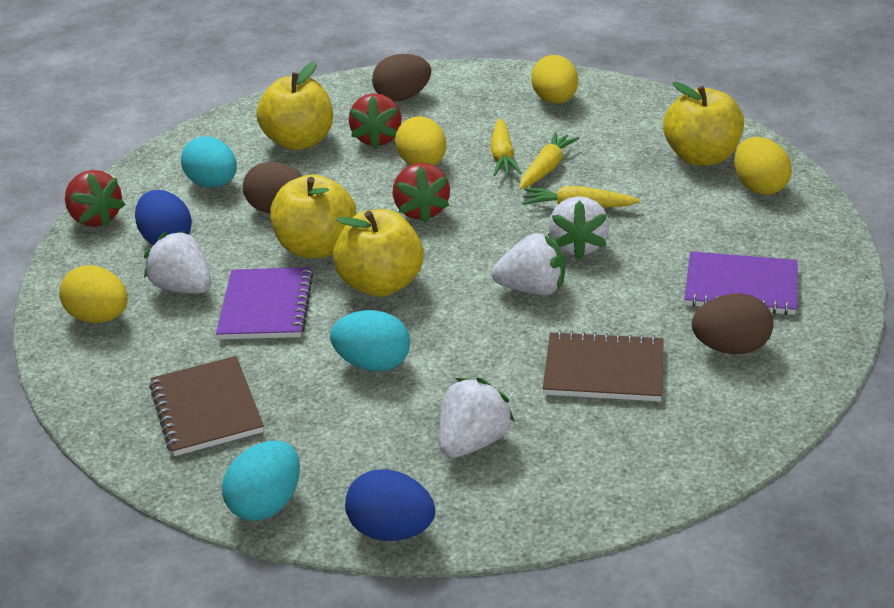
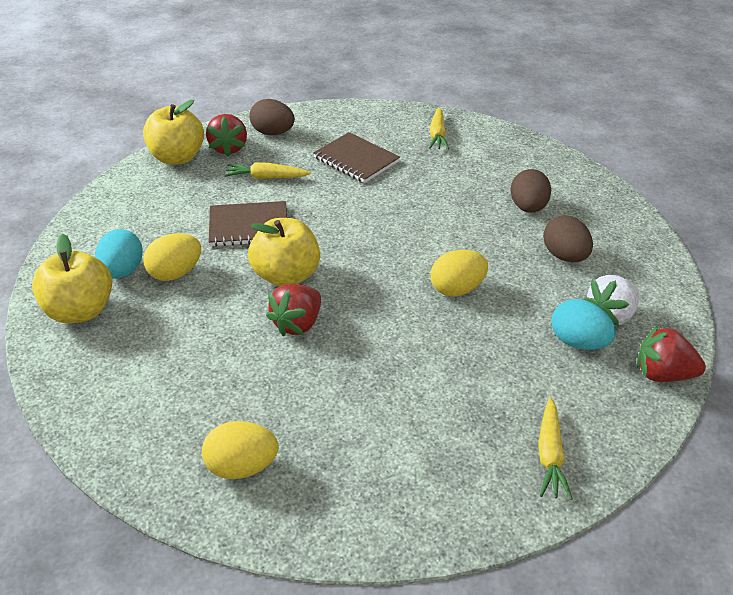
blue egg: [135,190,192,245] [345,469,435,541] = 2 -> none = 0
purple notebook: [216,267,313,340] [684,251,798,315] = 2 -> none = 0
turquoise egg: [181,136,237,188] [222,441,300,521] [330,310,410,371] = 3 -> [95,229,143,279] [552,299,616,350] = 2
white strawberry: [144,231,211,294] [439,378,515,458] [492,233,565,295] [548,196,609,260] = 4 -> [583,275,640,326] = 1
yellow apple: [257,62,333,150] [271,174,356,258] [333,209,424,297] [663,82,744,166] = 4 -> [32,234,112,323] [143,100,204,165] [248,218,320,287] = 3
yellow egg: [59,265,128,323] [395,116,446,166] [531,55,578,104] [734,137,792,195] = 4 -> [143,233,201,281] [202,421,279,479] [431,250,488,297] = 3

